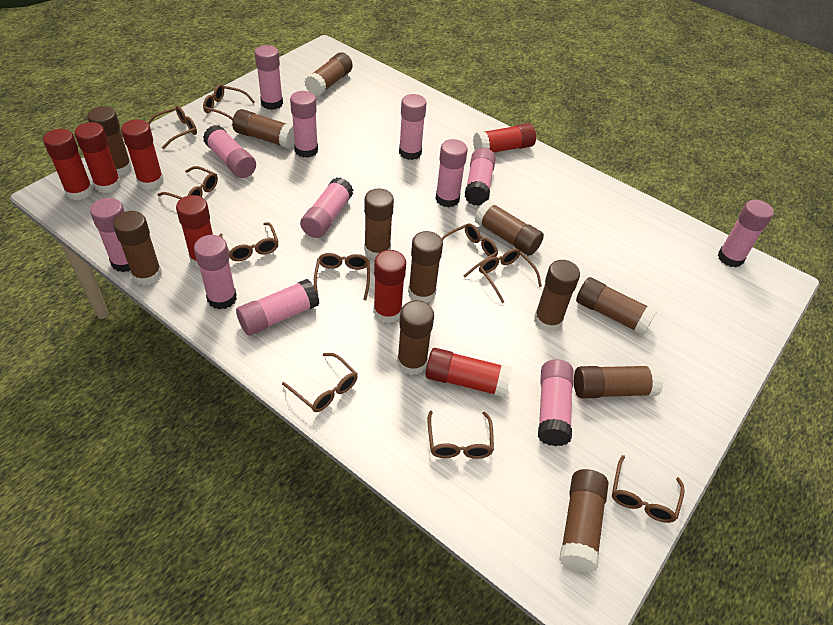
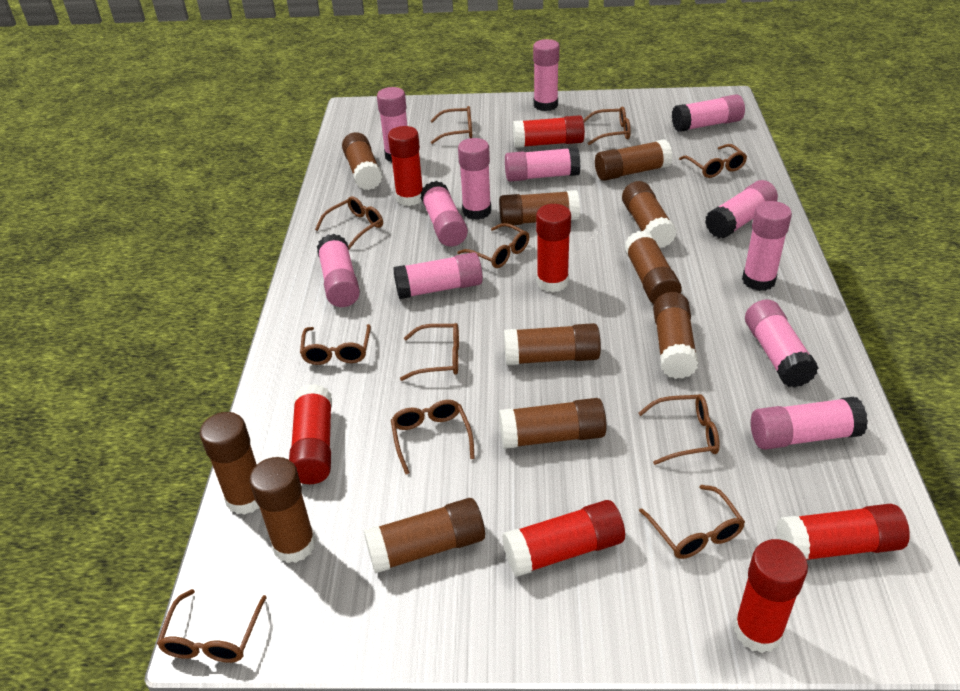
brown glasses: [148,106,197,149] [158,166,218,199] [203,84,255,121] [219,222,279,261] [282,353,358,412] [314,253,370,300] [428,411,494,459] [441,223,498,277] [479,249,542,303] [612,455,685,523] = 10 -> [157,589,267,663] [300,324,371,365] [315,196,383,250] [391,400,475,474] [400,323,459,381] [431,106,472,144] [457,223,529,268] [584,107,631,145] [638,394,720,465] [639,485,745,559] [679,144,747,178] = 11
brown glue stick: [87,106,132,176] [113,211,162,285] [232,109,295,149] [304,52,353,96] [364,189,394,259] [397,300,434,375] [408,231,443,303] [474,200,544,256] [534,260,580,332] [559,469,608,573] [574,365,663,399] [576,277,657,335] = 12 -> [200,412,260,515] [249,457,316,563] [342,132,382,190] [364,498,485,574] [499,190,580,225] [499,398,607,449] [504,323,601,365] [595,139,673,181] [622,181,677,248] [624,230,682,304] [653,292,699,379] = 11

